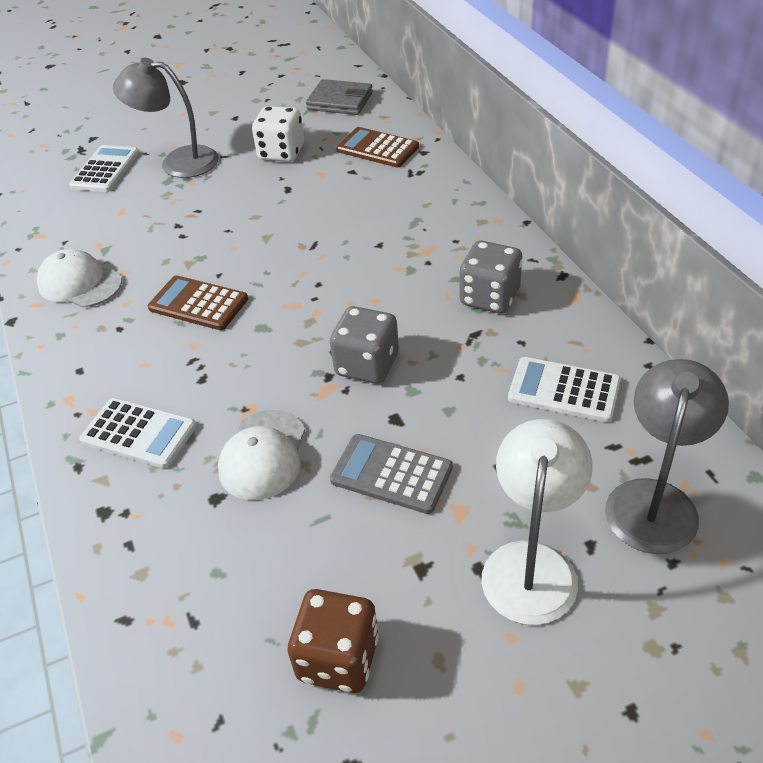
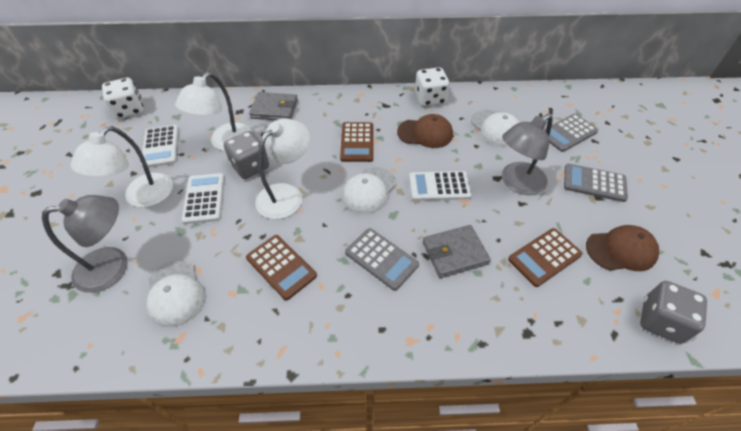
brown calculator: [148,275,248,330] [336,127,419,167] = 2 -> [246,235,317,300] [340,122,373,162] [508,228,583,287] = 3
brown cap: none = 0 -> [397,114,453,148] [586,225,659,271] = 2
brown dice: [288,589,379,693] = 1 -> none = 0
grey calculator: [330,434,453,514] = 1 -> [345,228,419,291] [544,114,598,152] [564,164,628,202] = 3
grey wallet: [306,79,373,115] = 1 -> [249,92,298,120] [422,225,491,278] = 2
white cap: [37,249,122,308] [218,410,305,500] = 2 -> [146,260,205,327] [342,167,396,214] [471,110,520,146] = 3
white dice: [252,106,304,162] = 1 -> [102,78,144,119] [415,67,450,107] = 2
white lamp: [481,419,592,625] = 1 -> [70,126,173,208] [175,72,252,151] [255,118,310,219] = 3

